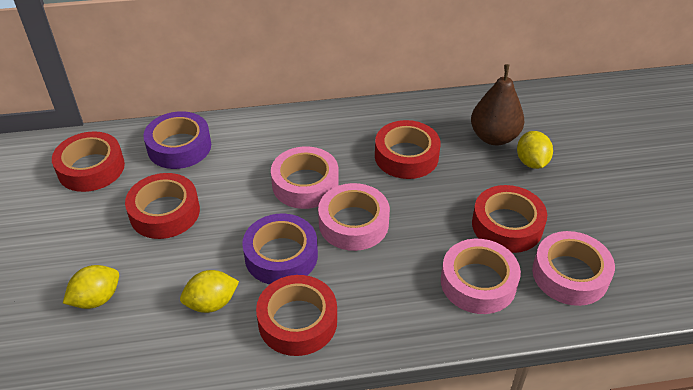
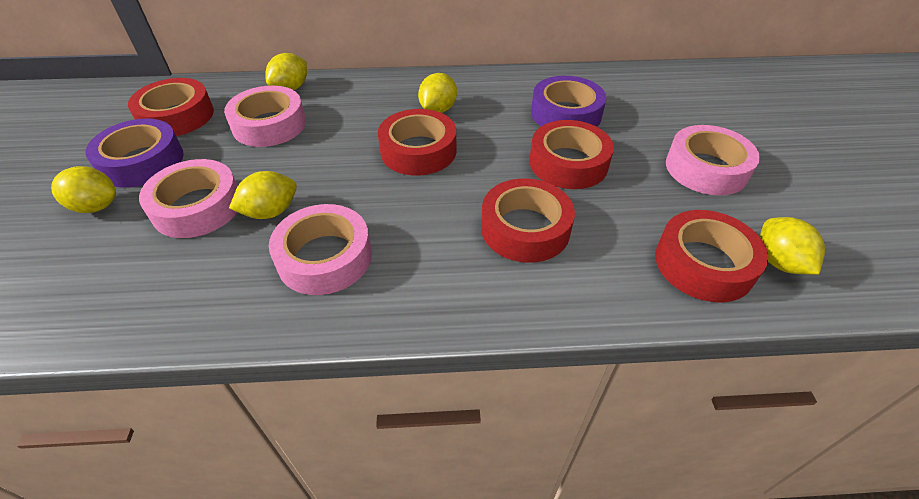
brown pear: [471,64,524,145] = 1 -> none = 0
yellow lemon: [63,265,119,309] [180,270,239,313] [517,131,553,169] = 3 -> [51,166,116,213] [229,171,297,219] [265,53,307,90] [418,73,457,113] [760,217,825,275] = 5

